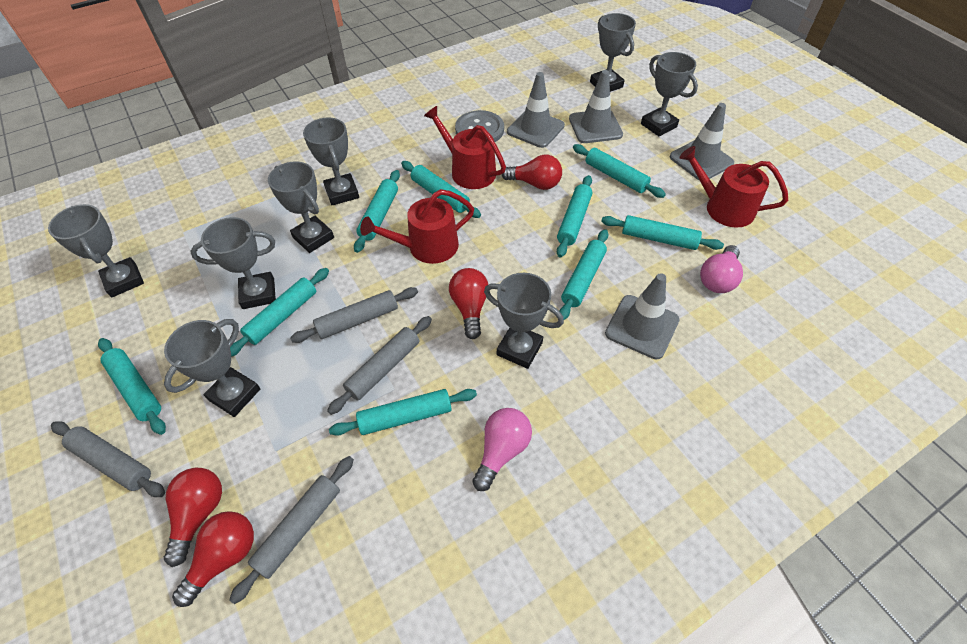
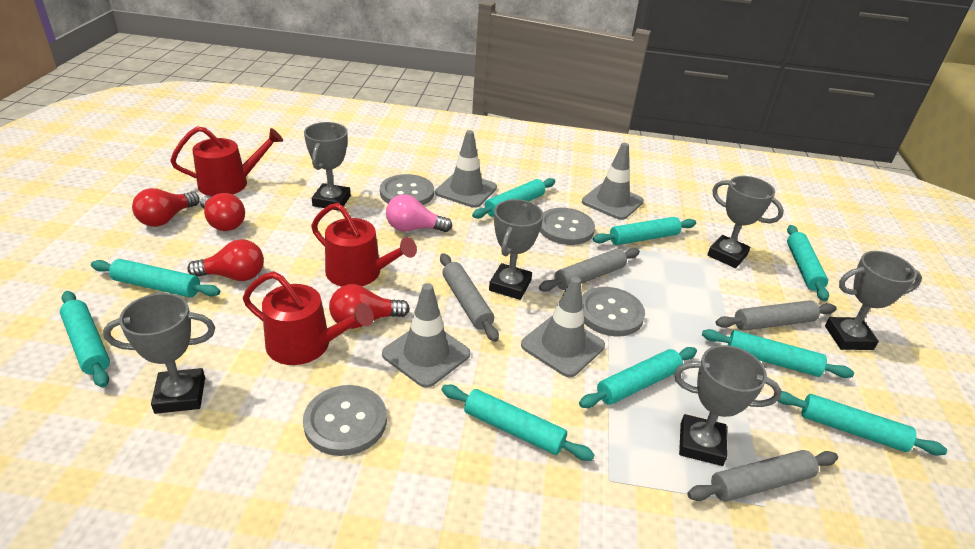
grey button: [455,110,504,142] = 1 -> [303,385,387,456] [380,174,434,205] [540,208,595,245] [582,287,645,336] = 4
grey trophy: [48,204,144,297] [164,319,260,417] [190,217,276,309] [268,162,334,253] [303,118,359,205] [484,273,564,369] [590,13,636,92] [641,52,698,137] = 8 -> [103,293,215,414] [304,122,351,211] [489,199,543,300] [674,345,782,466] [707,176,784,268] [825,251,922,350] = 6
pink light bulb: [472,408,532,491] [700,245,743,293] = 2 -> [386,195,452,232] = 1

